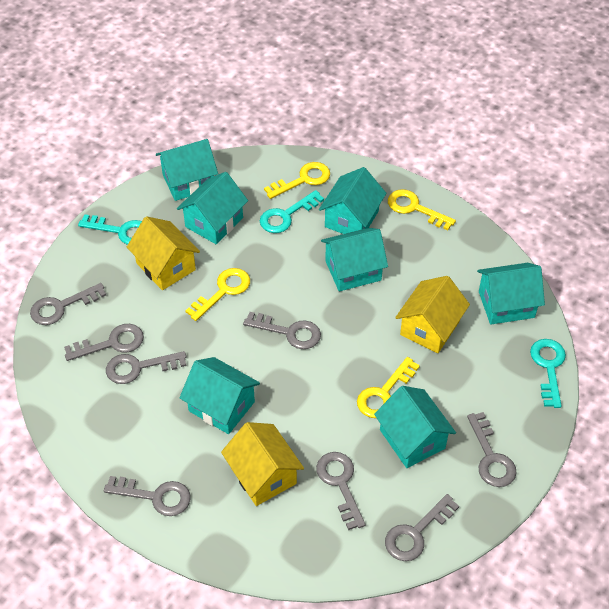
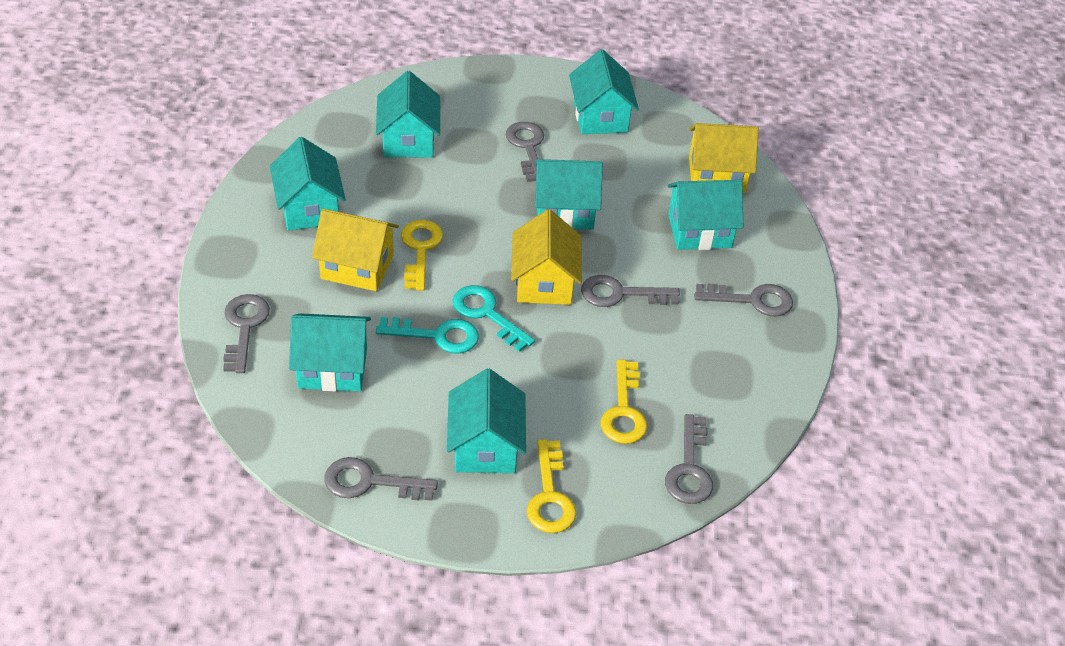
grey key: [30,283,106,325] [64,324,144,361] [104,476,191,516] [106,351,187,384] [243,312,321,349] [316,452,366,530] [385,494,459,561] [467,412,517,487] = 8 -> [223,294,270,373] [324,457,438,501] [506,122,544,182] [581,275,680,307] [665,414,713,504] [694,284,793,316] = 6
turquoise key: [78,214,142,245] [260,190,324,233] [530,339,566,408] = 3 -> [376,317,479,354] [452,285,535,352] = 2
yellow key: [186,268,250,321] [264,162,330,199] [357,357,420,418] [388,189,456,230] = 4 -> [401,220,443,291] [527,439,577,533] [601,359,647,444] = 3

